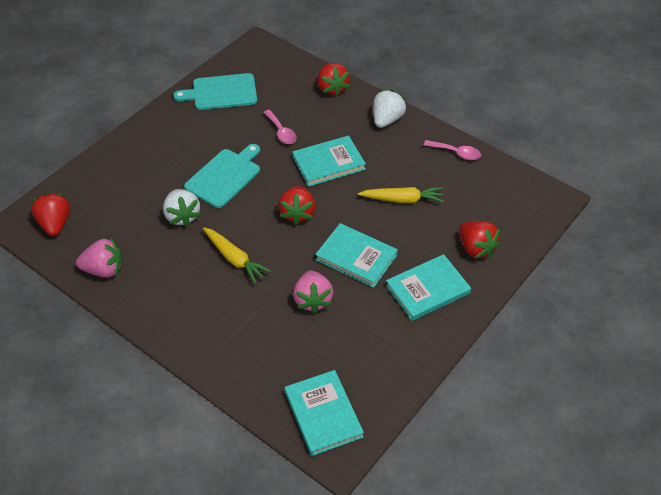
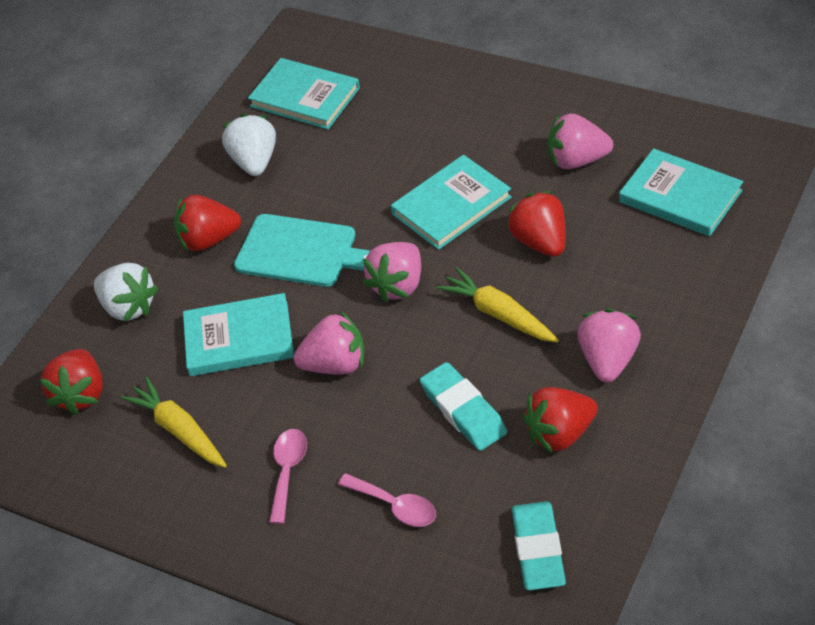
pink strawberry: [76,238,122,278] [293,271,333,314] = 2 -> [294,311,364,374] [363,242,421,302] [548,113,613,169] [577,309,641,382] = 4
turquoise cutting board: [173,73,257,110] [184,144,260,208] = 2 -> [234,214,370,287] = 1
turquoise eraser: none = 0 -> [420,362,507,451] [511,501,566,590] = 2

